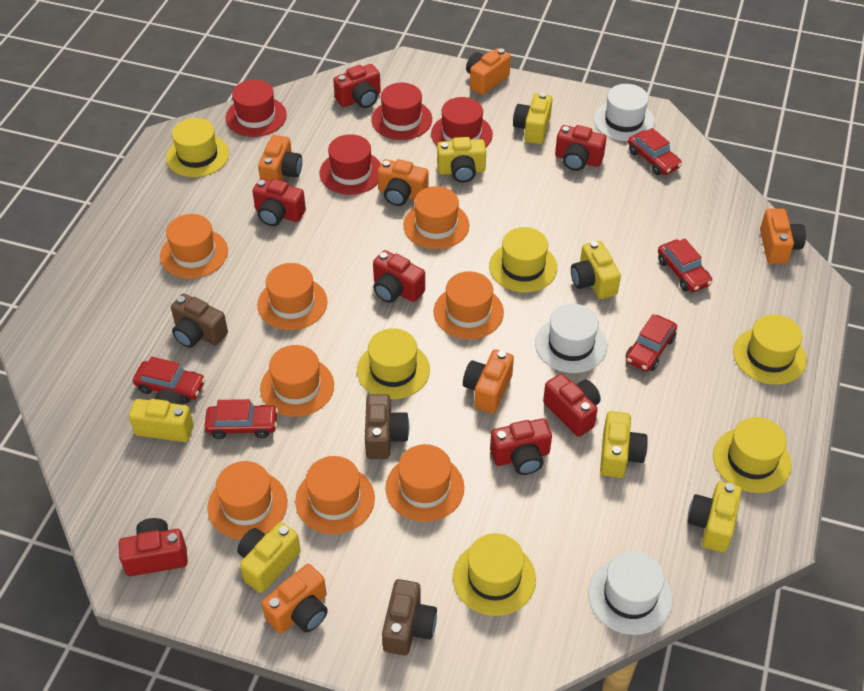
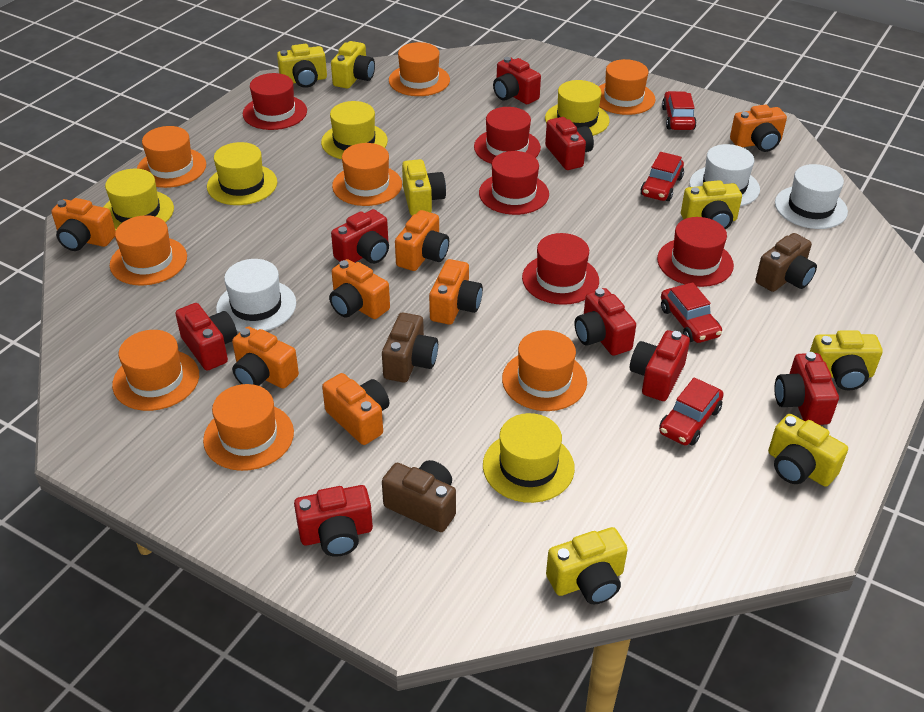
orange camera: [258,135,302,181] [261,564,328,634] [378,159,428,206] [463,349,514,414] [466,48,511,95] [760,208,806,264] = 6 -> [51,198,116,251] [232,326,299,389] [322,373,389,445] [329,259,390,319] [395,210,449,271] [429,259,483,325] [730,105,787,152] = 7
red camera: [119,518,188,576] [252,178,306,226] [333,64,381,108] [373,250,425,303] [490,418,552,475] [543,373,601,437] [555,125,607,171] = 7 -> [175,303,237,371] [294,485,373,557] [331,209,389,264] [493,57,541,104] [545,117,594,170] [574,288,636,356] [630,330,690,401] [774,352,839,425] = 8
red car: [133,356,206,404] [204,399,278,439] [626,314,677,372] [628,128,682,175] [658,239,712,292] = 5 -> [641,152,684,201] [659,377,724,445] [661,282,722,343] [662,91,697,130] = 4
red hat: [225,80,287,137] [320,134,381,195] [371,83,432,140] [431,97,493,147] = 4 -> [243,73,307,130] [474,107,541,164] [479,151,549,215] [522,233,599,305] [657,217,734,287] = 5
yellow hat: [166,118,229,177] [357,328,430,399] [453,533,536,616] [489,227,557,293] [713,417,792,493] [733,314,807,385] = 6 -> [104,169,174,230] [207,142,277,205] [321,101,388,159] [483,413,575,503] [545,80,610,136] = 5

